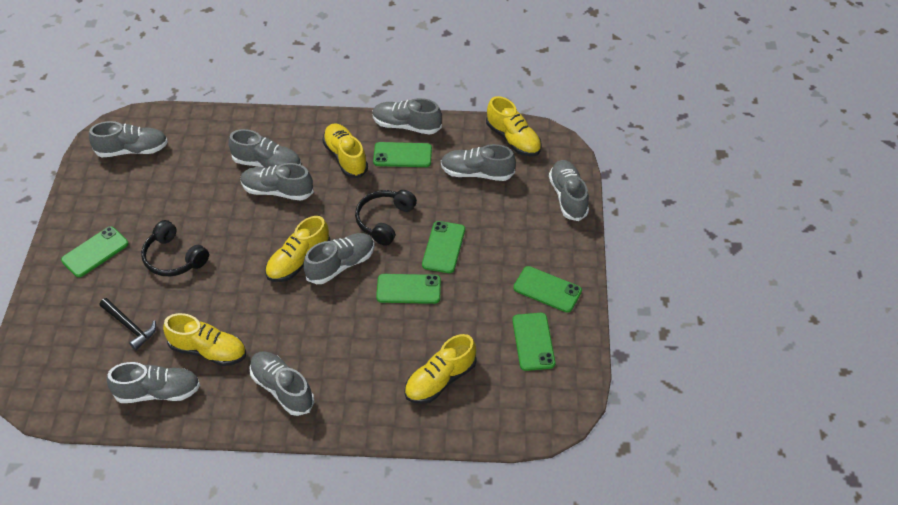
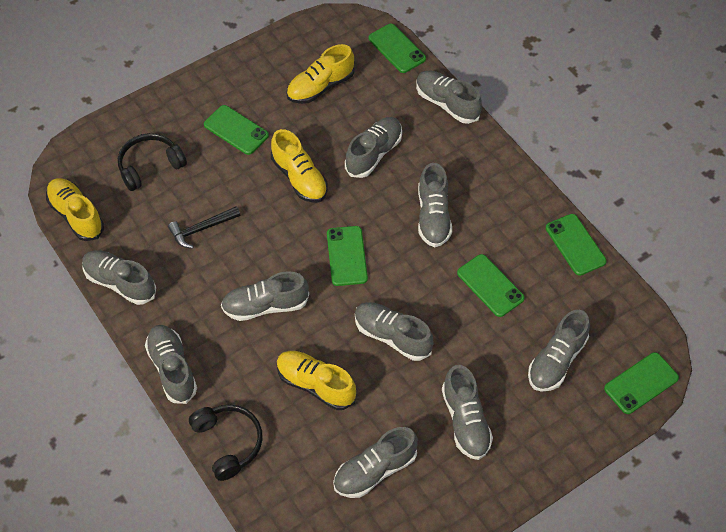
grey shoe: [89,121,168,157] [107,362,200,403] [228,129,301,168] [241,163,314,201] [249,351,314,416] [303,233,375,284] [372,98,442,135] [441,144,516,181] [549,160,589,221] = 9 -> [82,250,156,305] [145,325,197,404] [221,271,309,321] [333,427,418,498] [345,117,402,178] [355,302,434,361] [416,70,482,124] [418,163,452,247] [442,365,493,460] [528,310,590,392] = 10
yellow shoe: [163,313,246,366] [265,216,330,282] [322,124,368,178] [404,334,477,404] [486,96,542,157] = 5 -> [46,178,104,241] [271,129,328,203] [277,351,356,410] [286,44,355,104] = 4

